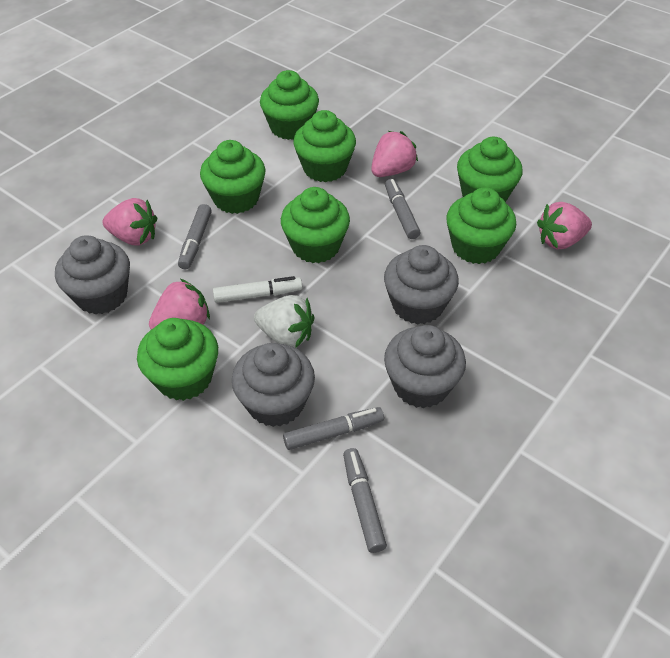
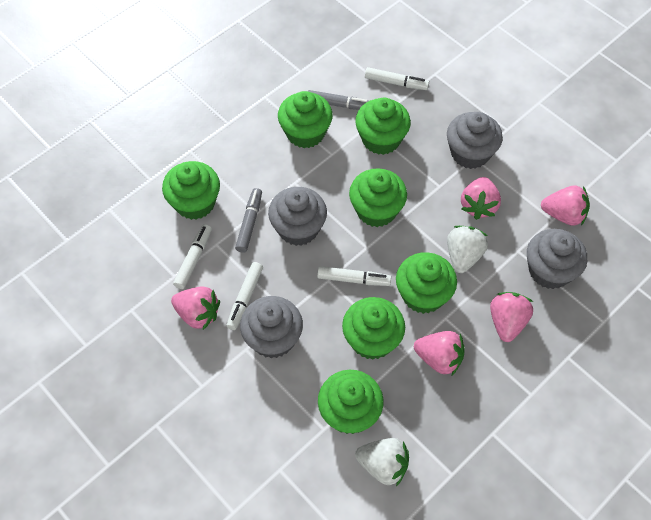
grey marker: [178,204,212,269] [283,407,384,450] [343,448,387,553] [385,179,420,239] = 4 -> [235,188,262,253] [308,90,368,110] = 2
pink strawberry: [102,198,157,246] [149,279,210,329] [371,131,418,177] [537,202,592,249] = 4 -> [171,287,220,330] [414,331,465,375] [461,177,501,220] [490,292,533,342] [541,186,590,226] = 5
white marker: [213,276,302,303] = 1 -> [173,224,212,289] [226,262,263,330] [317,266,391,286] [365,67,429,90] = 4
white strawberry: [254,295,315,348] = 1 -> [355,438,409,486] [447,226,488,273] = 2

